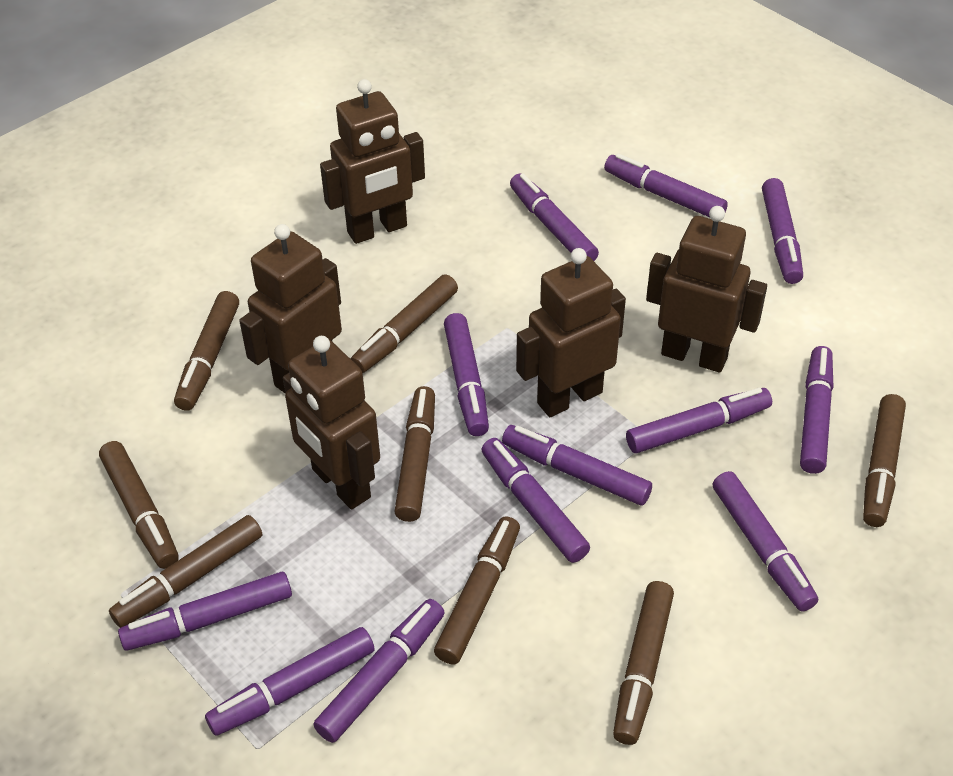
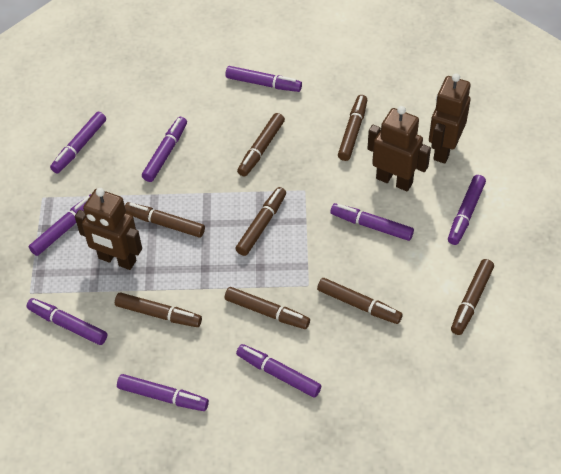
brown robot: [239,224,342,393] [283,336,380,509] [320,79,425,244] [516,248,626,417] [646,206,767,373] = 5 -> [75,188,142,270] [367,106,431,192] [429,73,471,163] = 3
purple marker: [118,572,292,651] [205,627,375,736] [313,599,445,743] [444,313,489,436] [481,438,590,563] [502,425,652,506] [510,173,599,261] [604,153,728,217] [626,387,772,454] [712,471,818,611] [762,178,803,284] [800,346,834,474] = 12 -> [27,298,107,345] [28,194,91,256] [50,112,106,173] [117,374,209,411] [142,117,187,182] [225,66,302,92] [236,344,321,398] [330,203,414,241] [448,175,486,245] = 9

